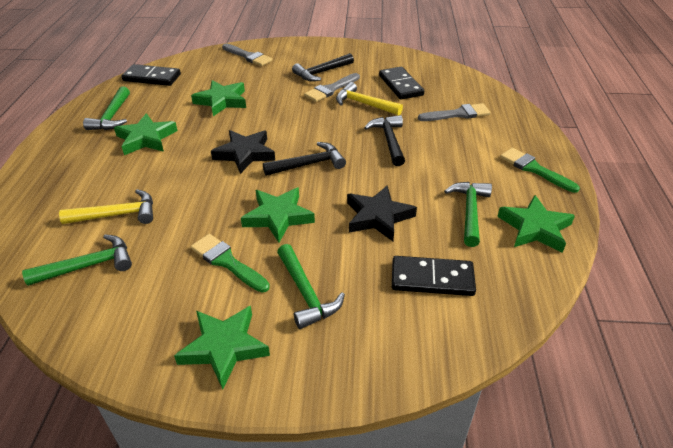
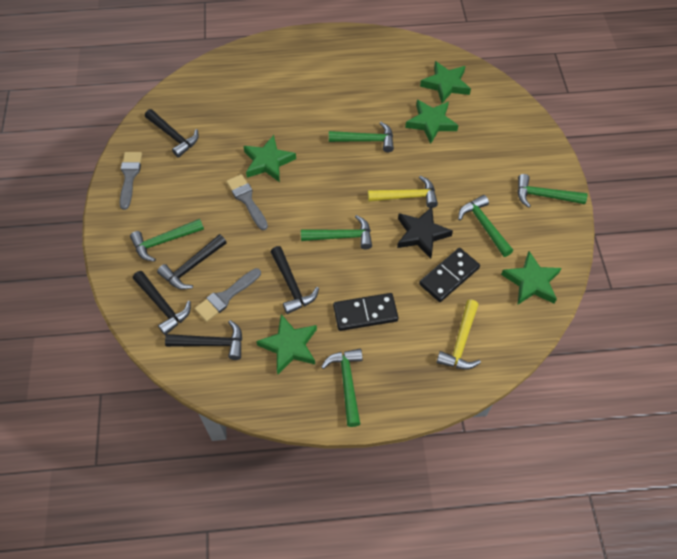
black domino: [121,64,181,86] [379,67,424,100] [392,256,476,296] = 3 -> [333,293,399,331] [419,248,480,302] = 2
black hammer: [263,142,346,176] [292,53,354,81] [364,115,405,166] = 3 -> [133,271,191,335] [145,109,199,158] [157,234,227,290] [165,320,242,360] [271,246,319,314] = 5
black star: [211,130,275,174] [347,185,417,241] = 2 -> [397,207,453,259] = 1
green brush: [191,234,270,293] [500,148,580,193] = 2 -> none = 0
green hammer: [22,234,132,286] [83,87,130,130] [277,244,345,329] [444,182,492,247] = 4 -> [130,219,204,262] [301,215,372,249] [321,349,363,427] [329,122,394,152] [458,195,513,257] [518,174,587,208] = 6

